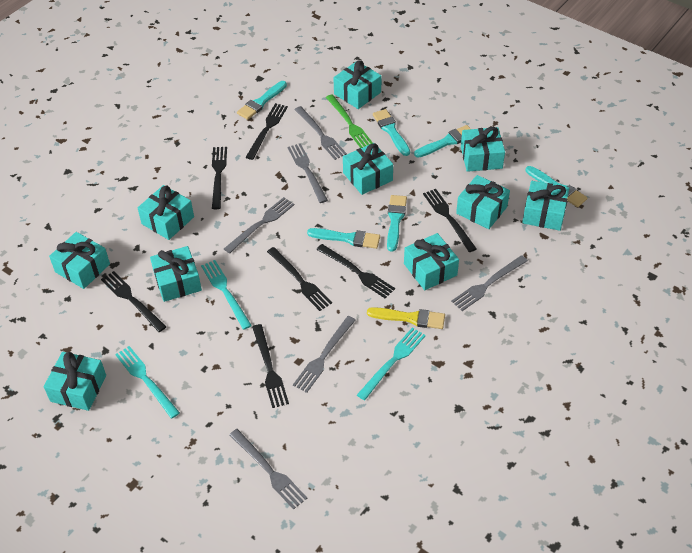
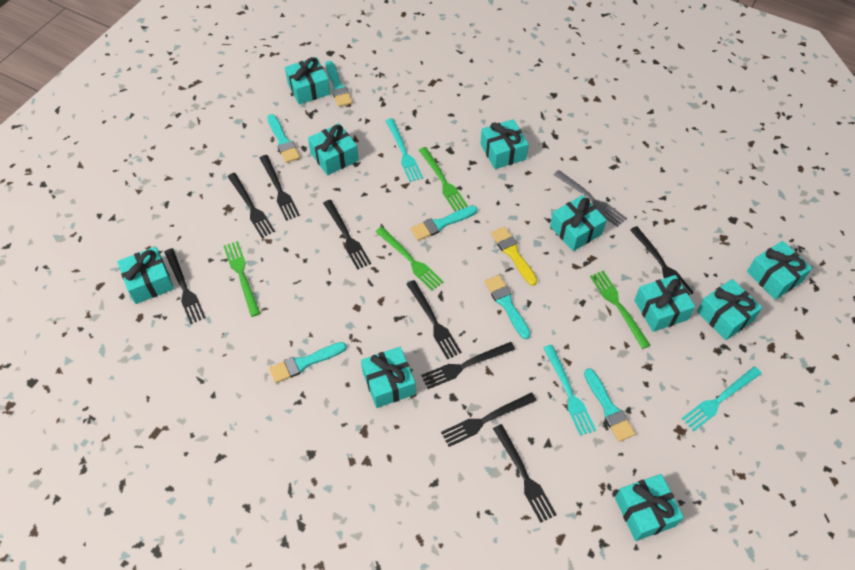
black fork: [101,271,166,332] [212,147,227,209] [245,103,288,160] [252,324,289,408] [267,247,332,311] [316,244,395,298] [423,189,477,252] = 7 -> [164,248,206,324] [227,173,275,238] [260,155,300,221] [323,200,371,270] [407,280,462,359] [421,342,515,389] [441,392,537,447] [493,424,557,523] [630,226,694,295] = 9
green fork: [326,94,373,148] = 1 -> [224,241,260,317] [375,227,444,291] [419,147,468,211] [590,271,650,349] = 4
grey fork: [224,197,295,254] [229,429,307,510] [288,143,328,203] [293,316,356,393] [294,106,347,160] [451,255,528,311] = 6 -> [554,170,627,227] = 1

